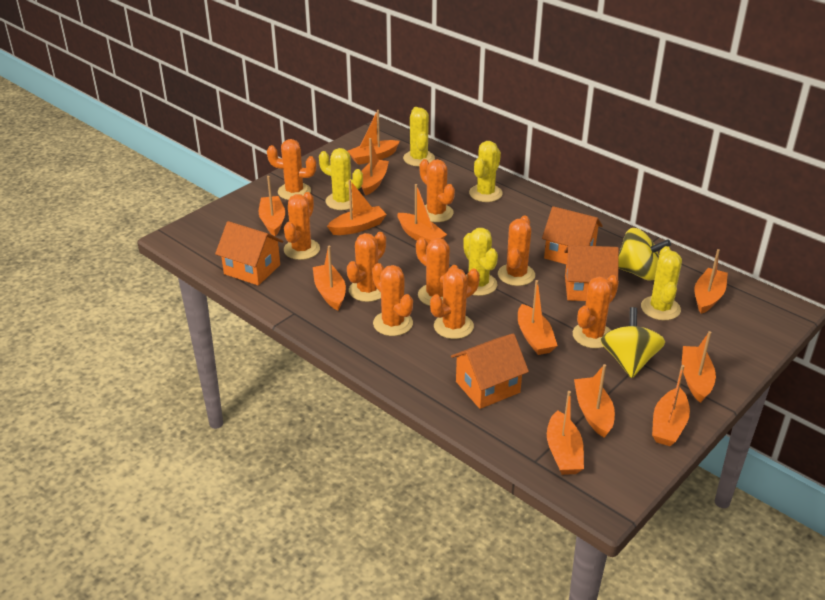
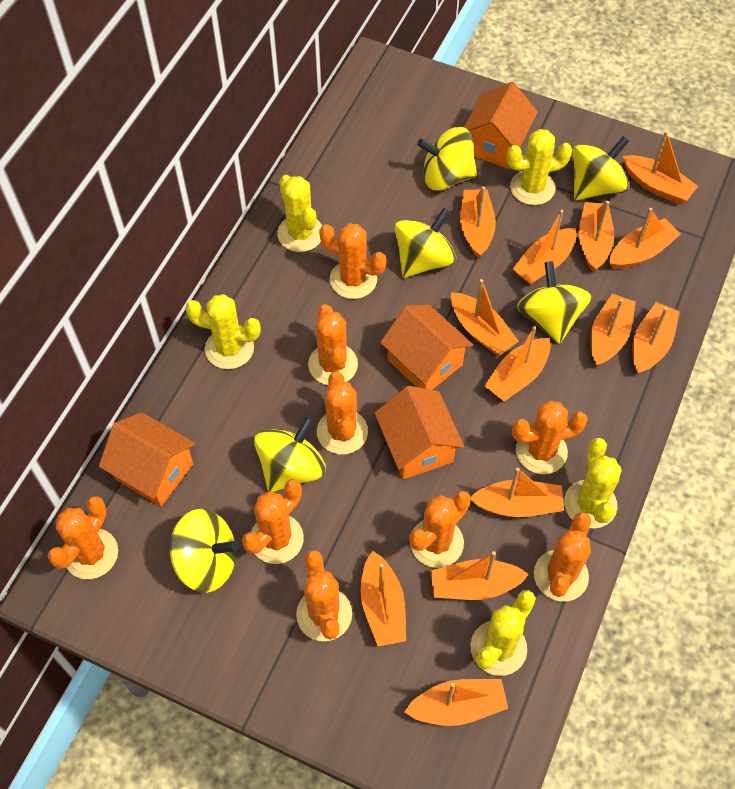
orange boat: [259,176,285,236] [313,245,346,310] [327,180,387,235] [348,110,400,165] [361,138,389,195] [398,184,447,244] [518,280,558,355] [547,391,584,475] [574,364,615,437] [652,365,690,446] [682,331,716,403] [694,249,728,314] = 12 -> [360,551,406,646] [404,679,508,726] [430,551,529,600] [451,279,519,355] [460,187,496,258] [470,468,564,517] [485,326,551,401] [513,210,576,285] [578,201,614,272] [590,294,636,367] [609,208,681,269] [623,131,698,204] [632,302,680,375] = 13
yellow spinning top: [601,307,665,378] [618,228,671,280] = 2 -> [170,509,239,593] [254,416,326,492] [395,208,456,278] [417,127,477,191] [517,261,591,344] [573,136,629,201] = 6

